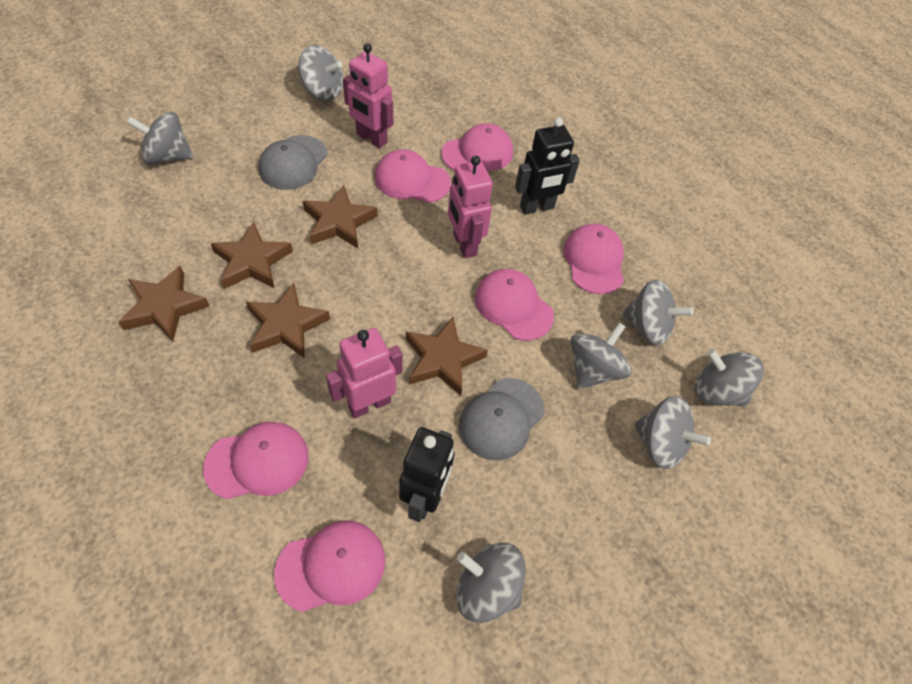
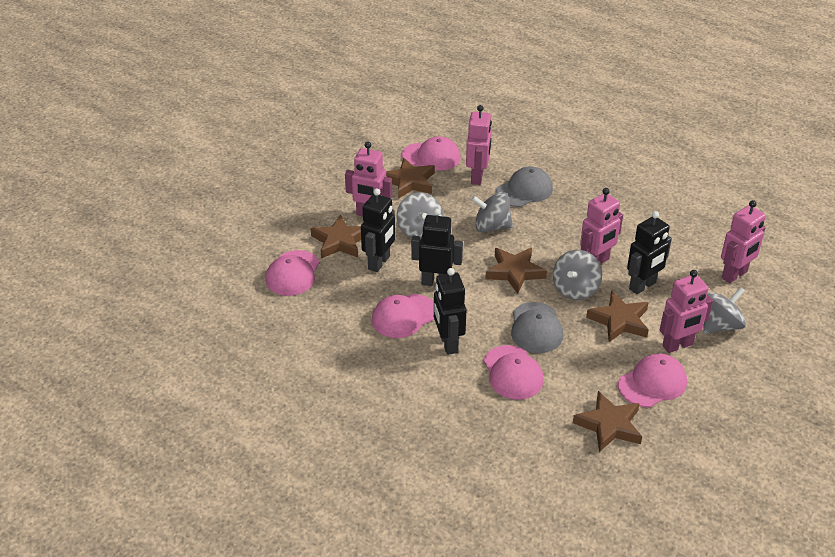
black robot: [399,427,455,522] [515,117,580,215] = 2 -> [361,189,395,272] [411,208,463,286] [434,268,467,355] [627,211,672,294] = 4
grey spinning top: [127,112,193,165] [298,45,343,101] [456,543,526,623] [571,322,631,389] [622,279,694,345] [634,396,711,469] [695,348,764,407] = 7 -> [396,192,443,240] [471,192,513,233] [553,250,602,300] [703,287,746,334] = 4
pink cap: [203,422,309,499] [274,520,385,612] [375,149,451,203] [442,123,513,171] [475,269,554,341] [564,224,624,294] = 6 -> [266,250,319,296] [372,294,434,338] [402,136,460,171] [484,345,543,400] [618,353,687,407] = 5
pink robot: [326,328,403,419] [343,43,393,148] [448,156,493,258] = 3 -> [345,142,392,216] [466,105,492,185] [580,188,623,263] [660,270,713,353] [721,200,766,283] = 5

